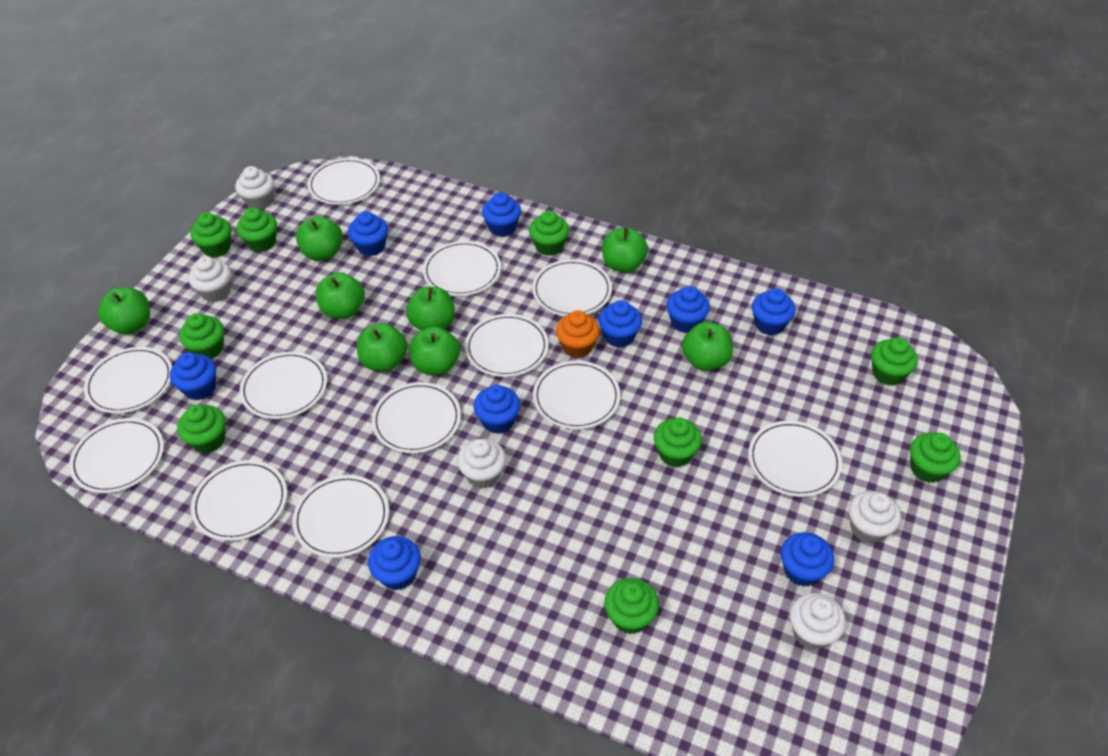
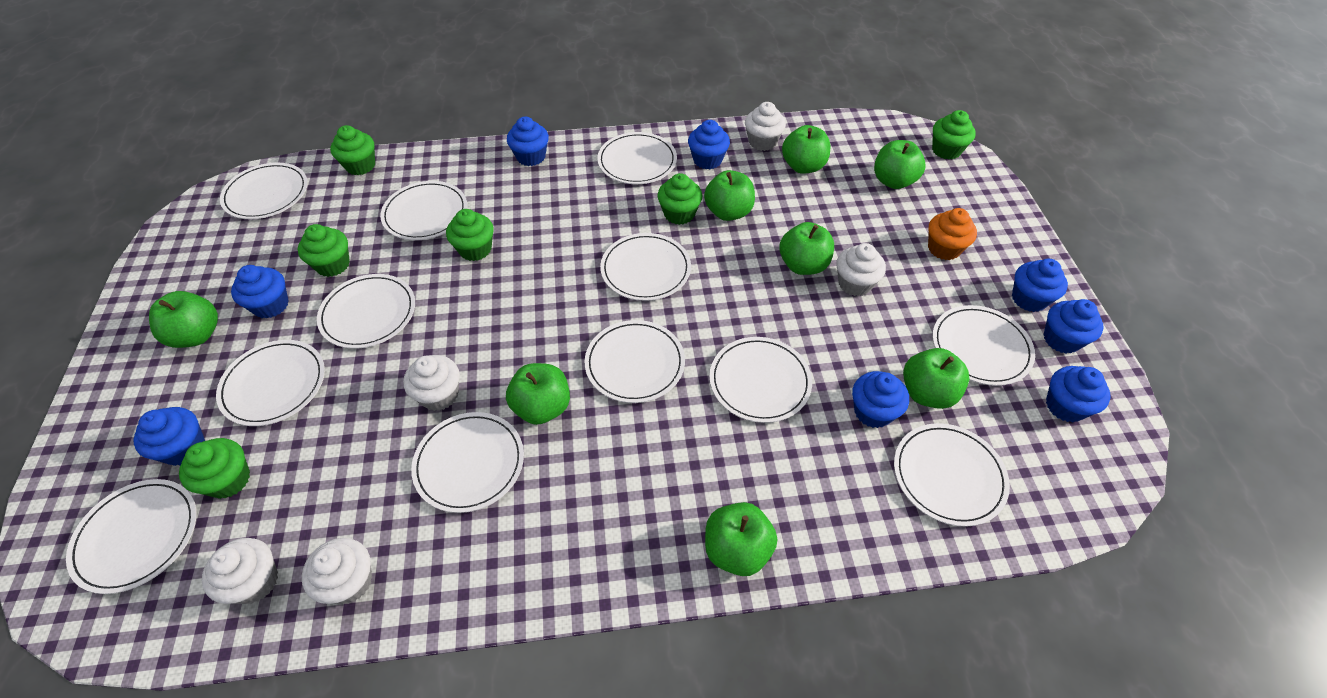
blue cupcake: [170,352,216,400] [348,211,388,256] [368,536,421,590] [474,385,520,434] [482,192,521,237] [598,300,642,348] [667,286,710,333] [752,288,796,335] [781,532,834,587] = 9 -> [134,407,205,466] [231,265,289,319] [507,117,549,166] [688,120,730,169] [852,371,909,428] [1012,259,1068,312] [1044,299,1104,353] [1046,366,1110,423] = 8
green cupcake: [177,404,225,453] [179,313,224,359] [190,212,231,257] [237,207,277,252] [529,211,569,256] [604,578,659,634] [654,418,702,467] [871,337,918,386] [910,433,961,483] = 9 -> [179,438,250,499] [298,224,350,277] [330,125,375,175] [446,209,494,261] [657,173,702,225] [932,110,976,160] = 6

